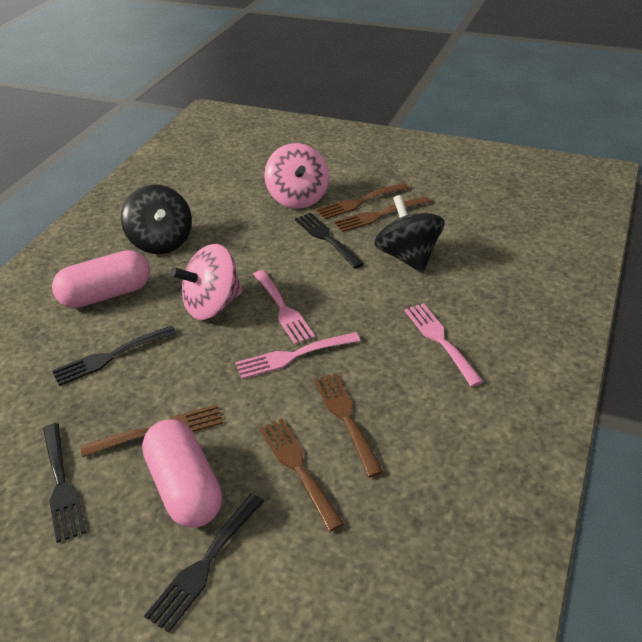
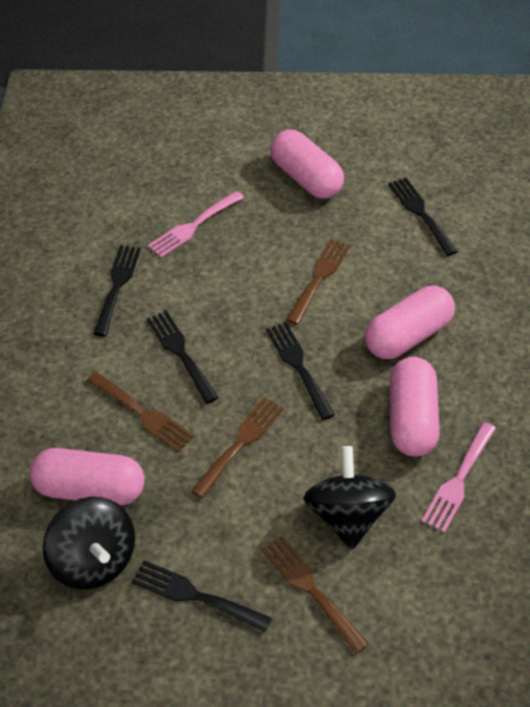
black fork: [43,423,86,543] [52,326,177,386] [144,493,264,633] [295,213,364,269] = 4 -> [93,245,141,336] [132,560,272,632] [146,311,219,404] [266,322,335,420] [388,178,458,256] = 5
brown fork: [80,404,223,457] [259,418,344,532] [314,373,383,477] [316,183,409,219] [334,196,431,232] = 5 -> [87,372,194,452] [191,397,284,498] [262,535,369,654] [286,239,350,325] = 4
pink capsule: [52,250,150,308] [142,419,222,528] = 2 -> [29,448,145,505] [270,130,344,199] [365,286,455,359] [390,357,440,457] = 4
pink fork: [235,332,360,379] [253,270,315,344] [404,303,484,387] = 3 -> [148,191,244,258] [421,422,496,533] = 2
pink spinning top: [170,244,243,320] [264,143,329,209] = 2 -> none = 0

